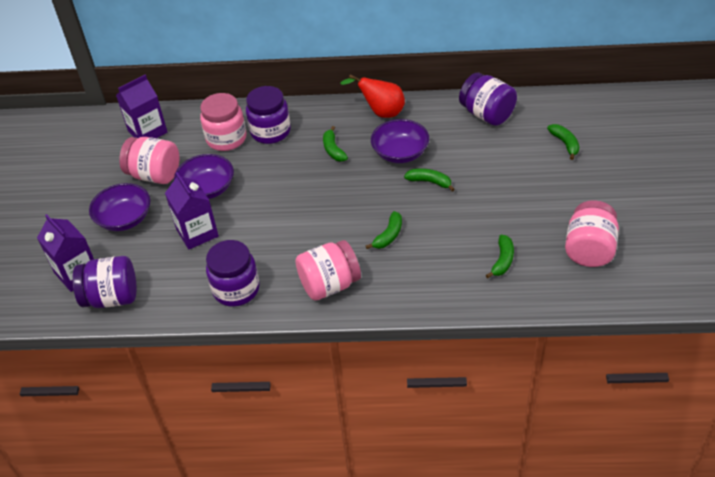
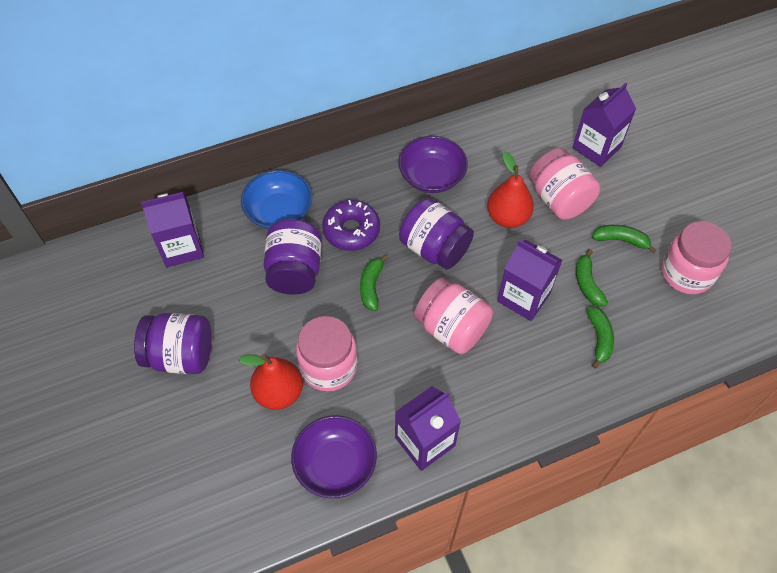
blue bowl: none = 0 -> [241,170,312,229] = 1
green banana: [323,126,348,162] [366,211,402,249] [404,168,455,192] [486,235,514,278] [547,124,579,160] = 5 -> [360,254,389,311] [576,249,608,307] [586,306,614,369] [592,225,656,253] = 4
purple bowl: [89,183,150,231] [174,154,234,199] [371,119,429,163] = 3 -> [291,415,377,499] [398,136,468,193] = 2
purple carton: [37,214,94,292] [116,75,167,138] [165,172,219,250] = 3 -> [141,192,204,267] [395,386,461,471] [497,240,562,321] [572,83,636,167] = 4
purple donut: none = 0 -> [322,200,380,251] = 1
purple jar: [73,256,136,308] [206,240,260,307] [246,86,291,144] [459,73,517,126] = 4 -> [134,313,212,374] [264,219,321,295] [399,198,474,269] = 3
red pear: [340,74,405,118] = 1 -> [238,354,303,410] [487,151,534,228] = 2

